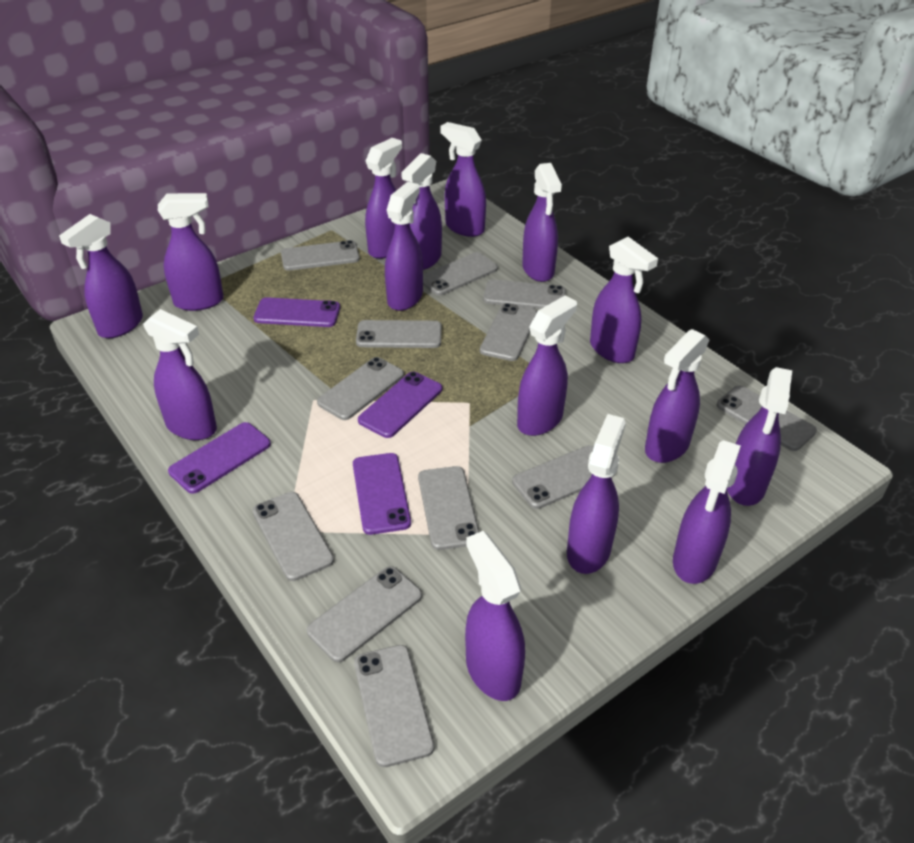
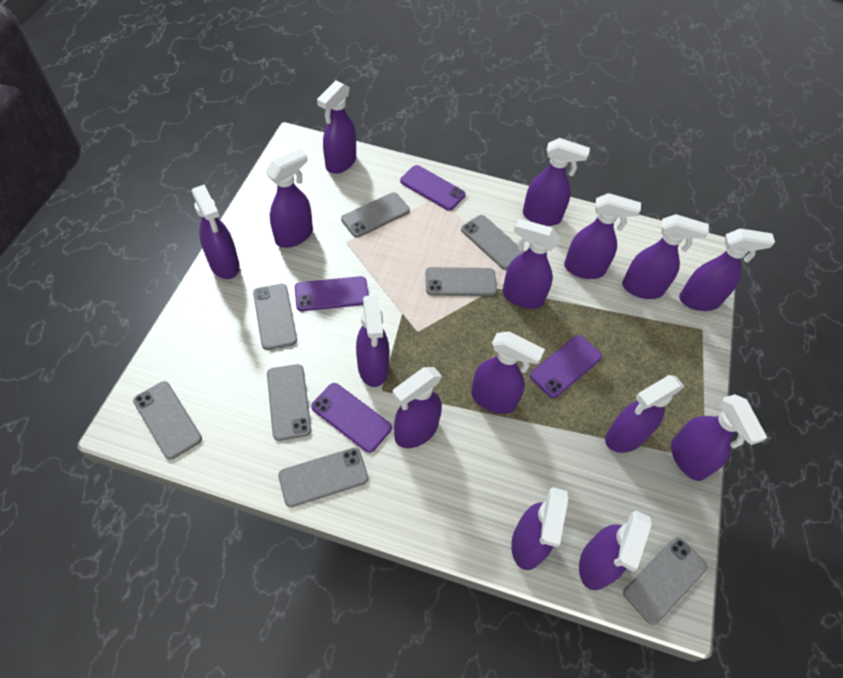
grey phone: [252,492,334,581] [281,240,360,271] [307,566,422,662] [317,357,404,420] [354,645,434,767] [356,320,442,348] [418,466,479,550] [423,252,498,296] [480,303,538,361] [483,279,566,309] [512,445,614,509] [717,386,817,451] = 12 -> [133,381,202,460] [253,284,297,350] [267,364,311,441] [278,448,368,507] [341,192,410,238] [426,267,497,296] [461,215,525,270] [623,537,708,625] = 8

